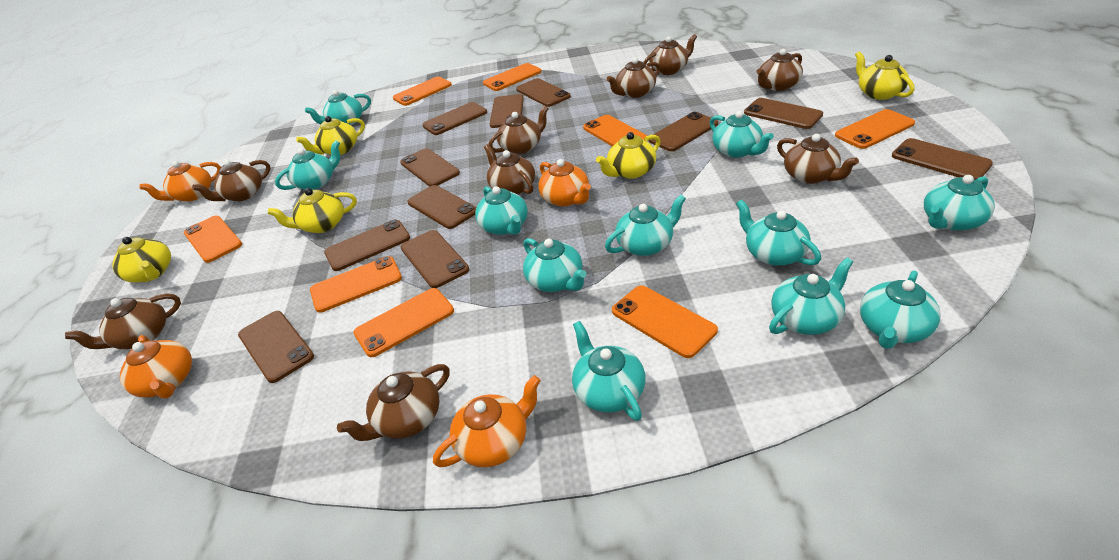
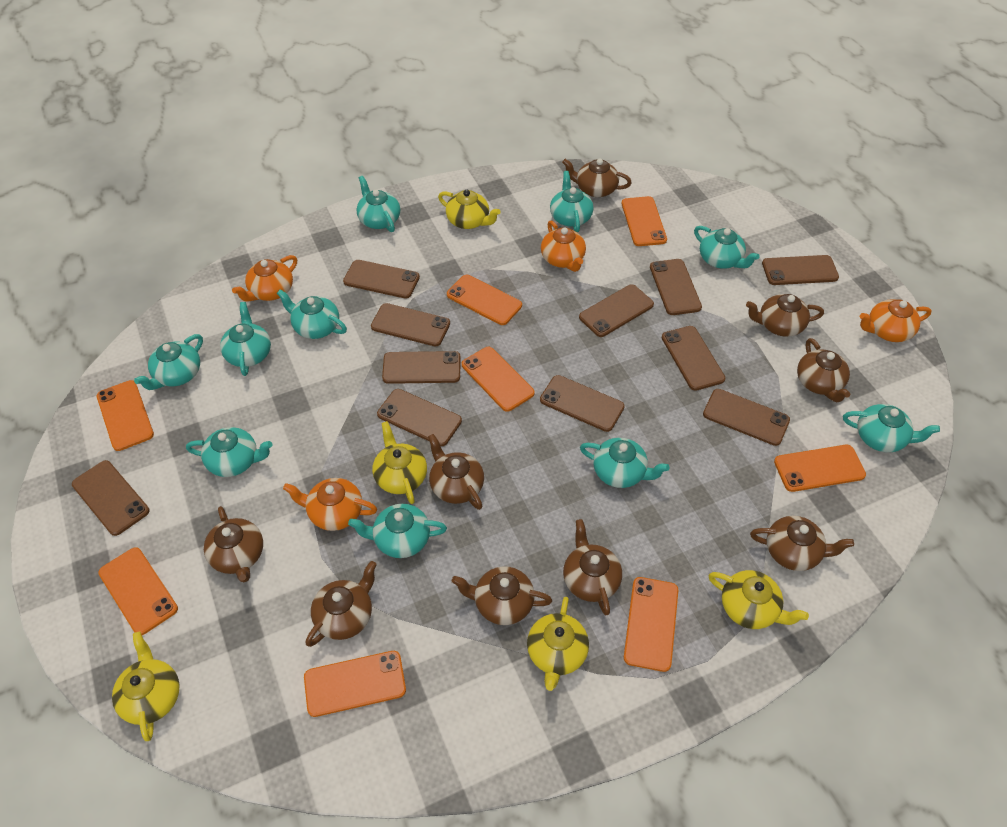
turquoise teapot: [275,140,340,190] [305,90,371,125] [475,186,528,235] [523,238,586,292] [572,321,646,421] [605,195,686,256] [709,111,774,158] [736,199,821,266] [769,257,853,335] [860,270,941,349] [924,175,995,231] = 11 -> [134,334,203,390] [186,427,272,477] [220,302,271,376] [277,289,347,339] [348,504,447,558] [357,176,400,232] [550,171,594,232] [580,438,669,488] [694,226,760,269] [843,404,940,452] = 10

